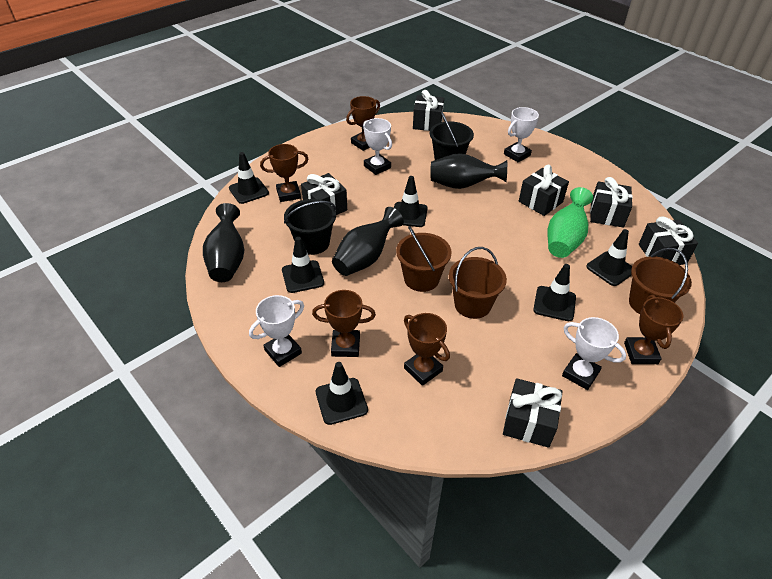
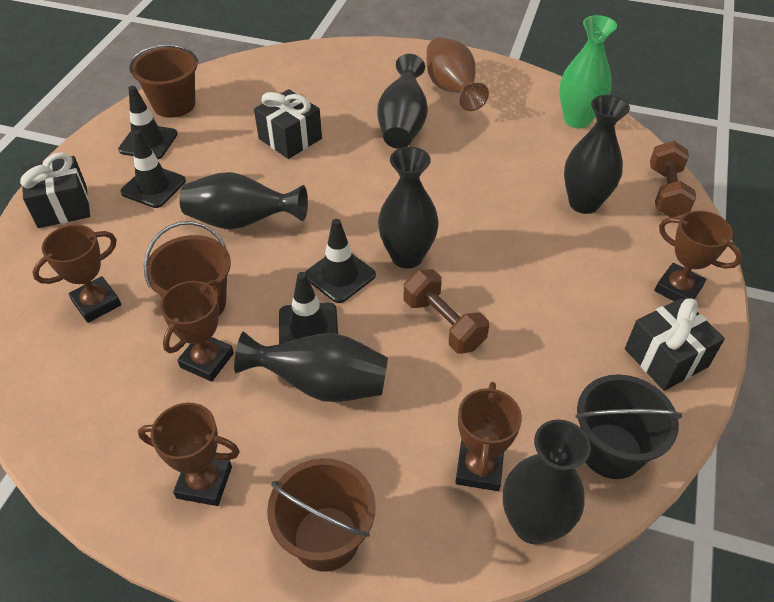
black bucket: [284,199,336,255] [430,112,474,160] = 2 -> [576,374,682,479] = 1
black gift: [301,173,347,215] [413,90,444,131] [503,378,563,448] [519,165,569,216] [590,177,633,228] [639,217,698,265] = 6 -> [20,152,90,228] [254,89,322,159] [625,298,725,391] = 3
black traffic cone: [229,152,269,204] [282,237,324,293] [316,362,368,425] [394,176,428,227] [533,264,576,321] [586,229,632,286] = 6 -> [118,86,178,159] [120,130,186,208] [279,272,338,344] [305,219,376,303] = 4
black vase: [203,203,244,282] [332,207,404,276] [430,153,507,189] = 3 -> [179,172,308,230] [234,332,388,402] [377,54,428,149] [378,147,439,269] [503,420,591,545] [564,95,630,214] = 6
brown dumbbell: none = 0 -> [404,269,489,354] [650,141,696,217] = 2
brown vase: none = 0 -> [426,37,489,111] = 1
white trophy: [249,295,304,367] [363,118,392,175] [504,107,539,162] [562,317,626,390] = 4 -> none = 0

